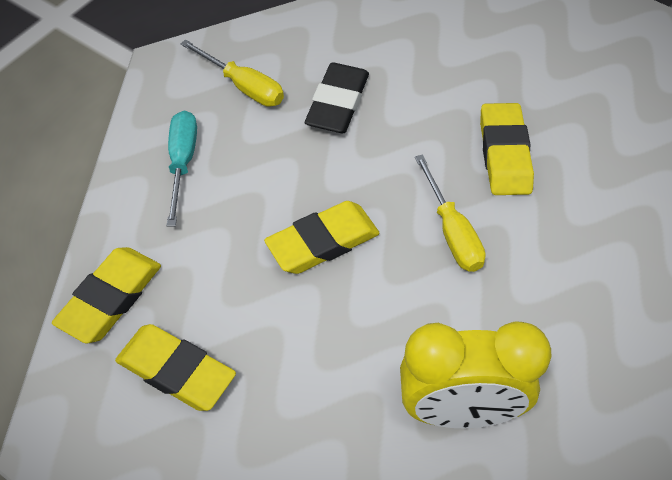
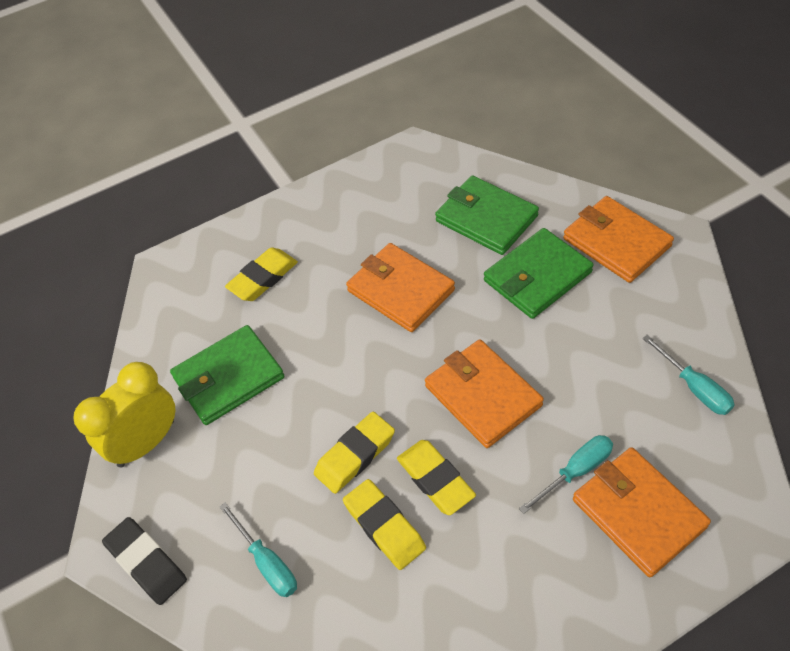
green wallet: none = 0 -> [170,325,284,425] [435,175,539,255] [484,228,593,319] = 3
orange wallet: none = 0 -> [346,243,455,332] [425,339,544,448] [563,196,674,283] [573,447,711,577] = 4
turquoise screwdriver: [167,111,197,227] = 1 -> [219,502,297,597] [519,435,613,514] [642,335,734,415] = 3
yellow screwdriver: [181,40,284,107] [415,154,486,272] = 2 -> none = 0

